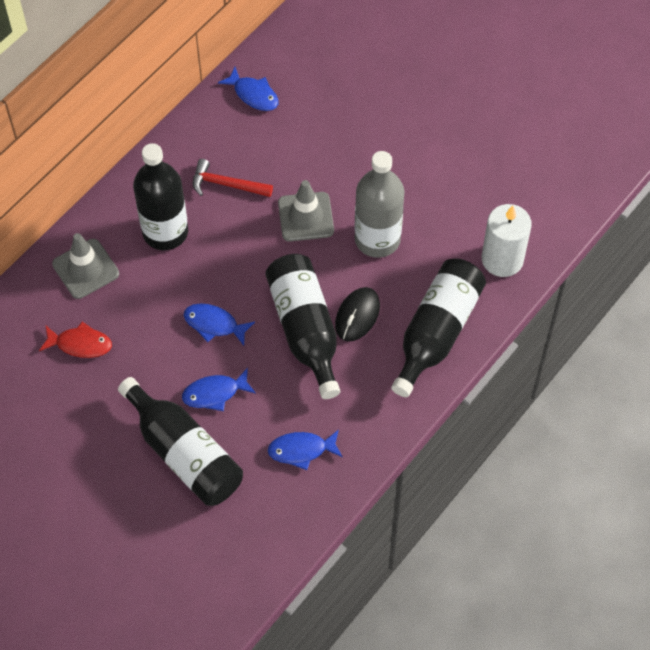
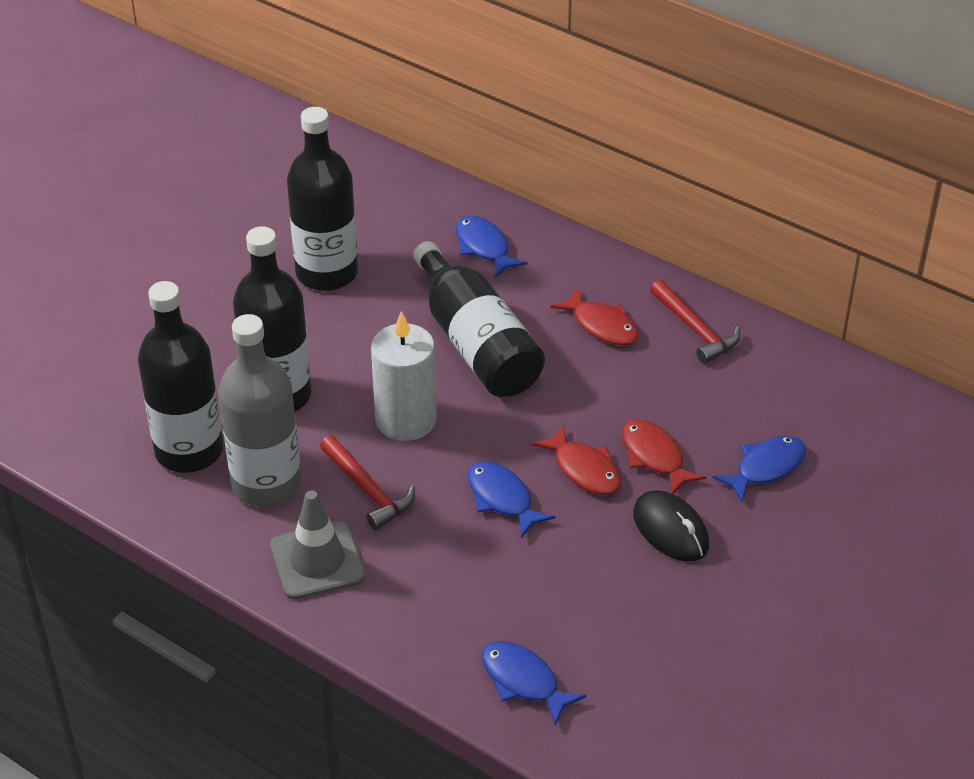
grey traffic cone: [52,233,119,299] [278,180,334,242] = 2 -> [270,490,365,599] = 1
red fish: [39,322,112,358] = 1 -> [532,425,621,495] [551,287,639,345] [622,419,706,494] = 3
red hammer: [193,159,273,197] = 1 -> [320,435,415,530] [650,279,740,364] = 2

